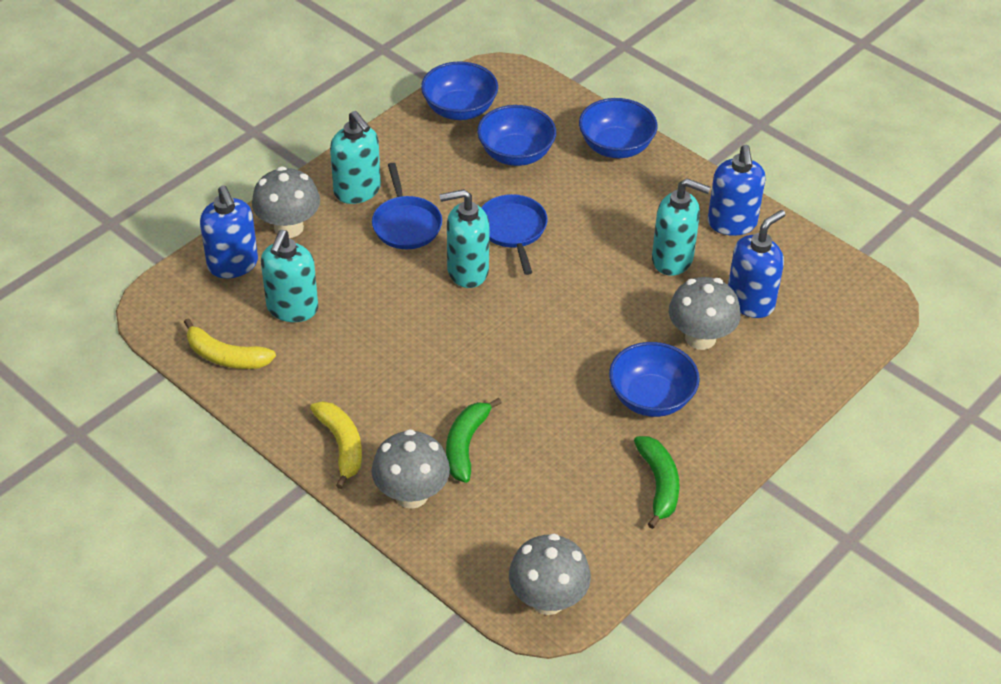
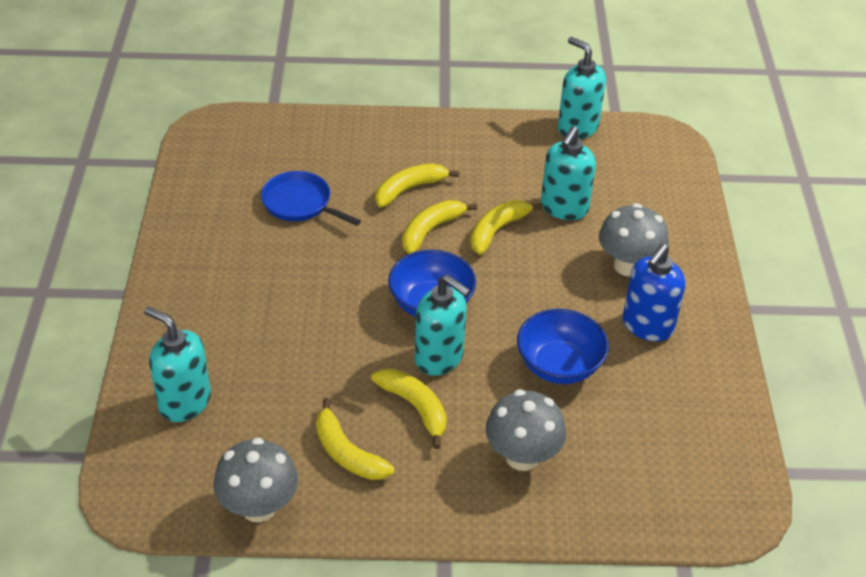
blue bowl: [421,61,498,120] [477,105,556,166] [579,98,658,158] [609,342,700,417] = 4 -> [388,250,476,317] [517,309,609,384] = 2
blue pan: [372,163,442,249] [481,194,548,275] = 2 -> [261,171,361,226] = 1
blue soap dispenser: [200,185,258,278] [708,145,765,236] [728,210,785,318] = 3 -> [623,244,685,341] = 1
green banana: [446,398,502,483] [634,436,680,529] = 2 -> none = 0
grey mushroom: [252,166,320,238] [371,429,450,509] [509,533,591,615] [669,277,741,350] = 4 -> [213,438,298,522] [485,390,566,471] [599,203,669,277] = 3
yellow banana: [184,318,276,369] [310,401,362,489] = 2 -> [316,398,394,480] [371,369,447,449] [375,163,459,207] [402,200,477,254] [470,200,543,255] = 5

